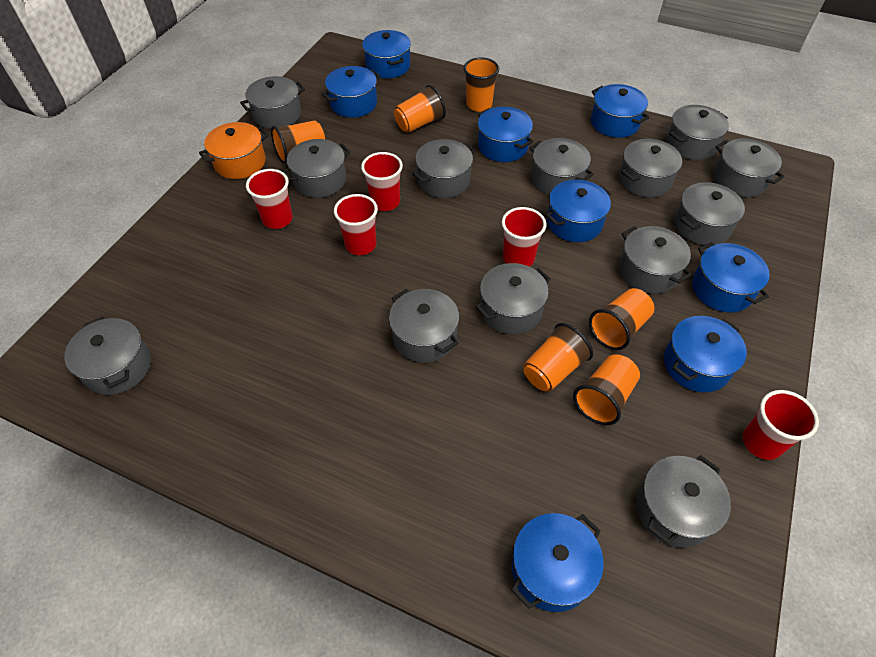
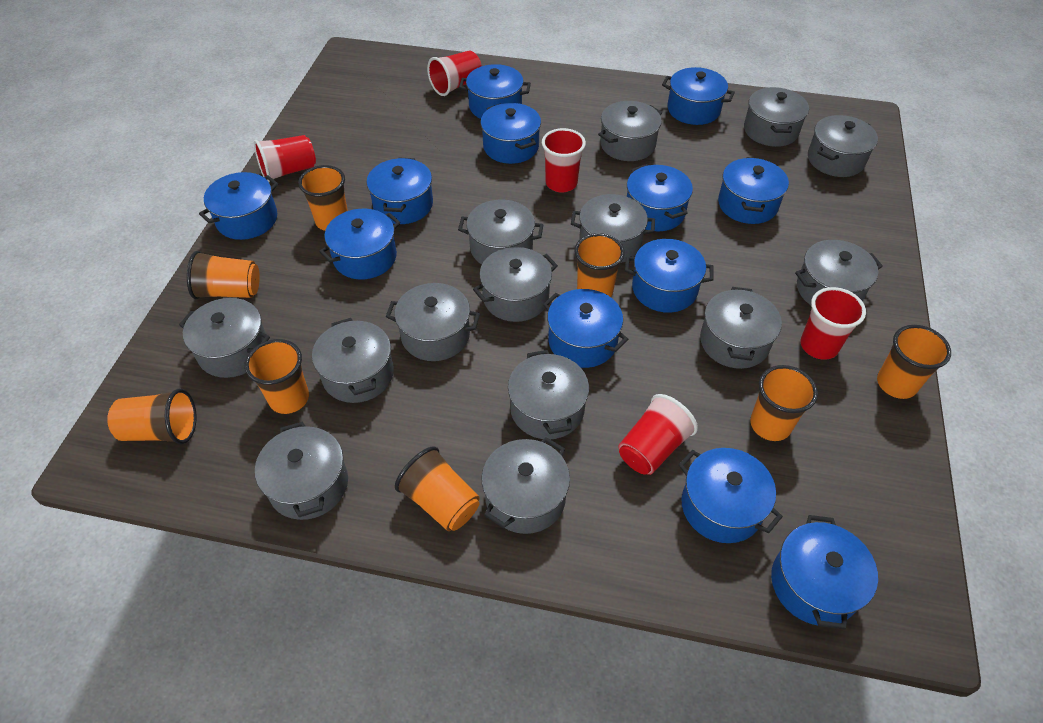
blue pot: [322,66,380,118] [362,30,411,78] [478,107,533,162] [511,513,604,612] [545,180,612,242] [591,84,650,138] [664,316,747,392] [692,242,770,312] = 8 -> [199,172,278,240] [319,209,400,279] [367,157,433,224] [459,64,531,119] [480,103,541,164] [543,289,628,368] [625,239,714,313] [627,164,693,231] [662,67,735,125] [678,448,783,543] [718,157,789,224] [771,515,878,630] = 12
grey pot: [64,317,151,395] [240,76,305,129] [282,139,350,198] [389,289,459,363] [412,139,475,198] [476,263,550,334] [530,138,594,195] [619,139,682,198] [619,226,692,294] [636,455,731,548] [666,105,729,160] [675,182,745,245] [714,139,785,197] = 13 -> [179,298,270,378] [255,421,348,520] [312,318,394,403] [386,283,480,361] [458,200,543,264] [473,247,558,322] [482,437,570,534] [508,350,589,439] [571,194,655,263] [598,101,662,161] [700,287,782,369] [744,87,809,147] [795,240,883,305] [808,115,878,177] = 14
orange cup: [271,120,325,164] [394,85,446,133] [463,58,499,112] [523,323,593,392] [573,354,640,425] [589,288,655,350] = 6 -> [107,388,197,444] [187,251,260,299] [245,339,309,414] [298,165,348,231] [395,446,480,531] [574,233,625,297] [750,365,818,441] [877,325,951,399] = 8
orange pot: [199,122,269,179] = 1 -> none = 0

